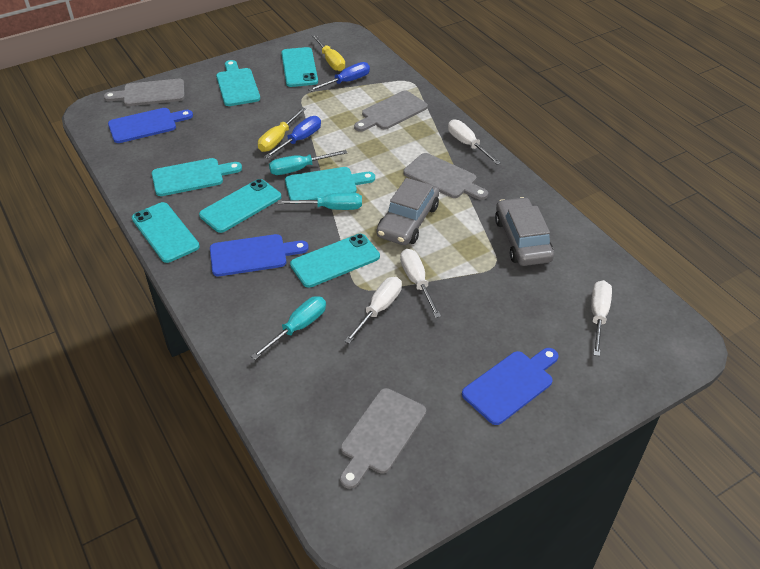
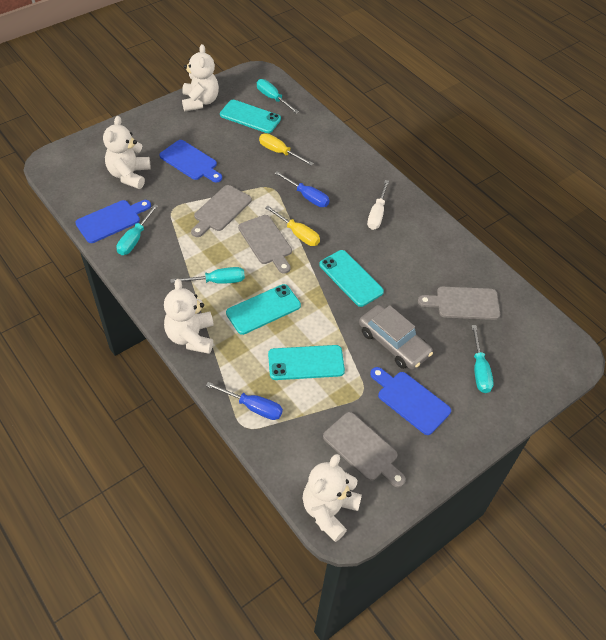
grey car: [376,178,439,245] [495,197,554,266] = 2 -> [359,305,433,370] = 1
turquoise cutting board: [152,158,242,196] [216,60,260,106] [285,167,375,200] = 3 -> none = 0
turquoise screwdriver: [251,296,326,360] [269,150,347,175] [277,192,362,210] = 3 -> [116,204,158,255] [170,267,245,284] [257,79,299,113] [471,325,494,393] = 4
white screwdriver: [344,277,402,344] [400,249,441,318] [448,119,501,165] [591,280,612,356] = 4 -> [367,180,389,230] = 1
white teddy bear: none = 0 -> [103,116,151,189] [164,279,214,354] [182,44,219,111] [303,454,362,542] = 4

